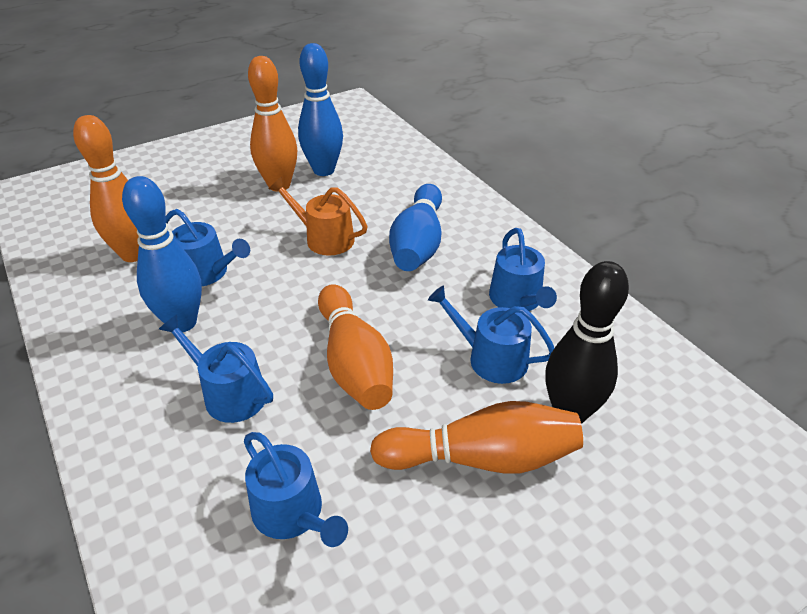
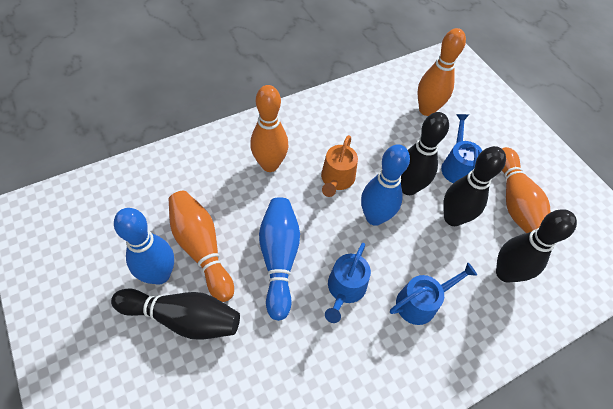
black bowling pin: [545,261,629,424] = 1 -> [111,289,240,340] [401,112,449,195] [443,146,506,226] [496,209,577,283] = 4
blue watering can: [159,315,273,423] [166,209,250,286] [244,432,348,547] [428,285,554,384] [489,228,557,311] = 5 -> [325,243,371,323] [390,262,477,325] [441,114,483,183] = 3

